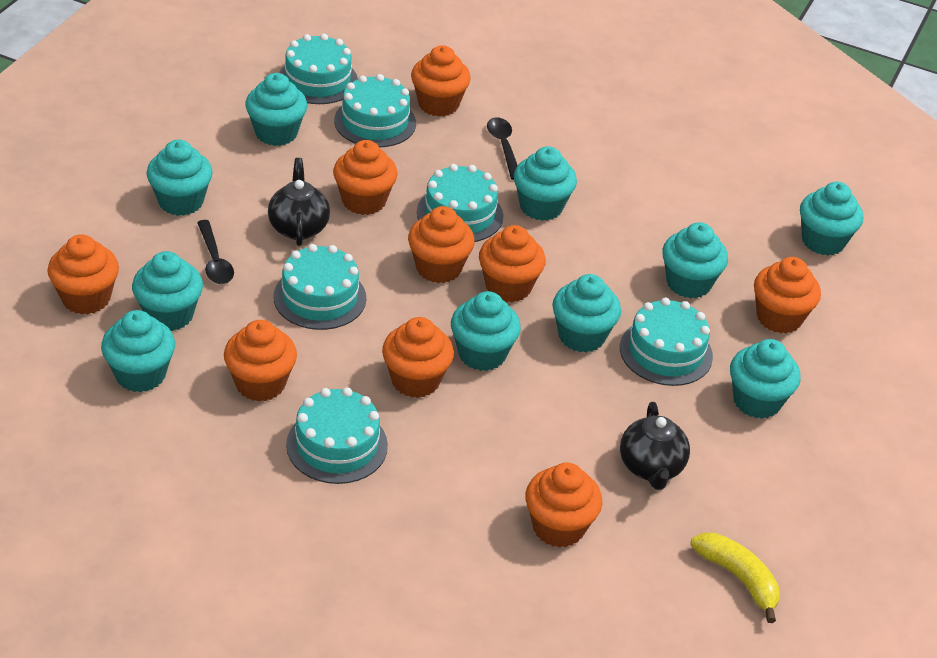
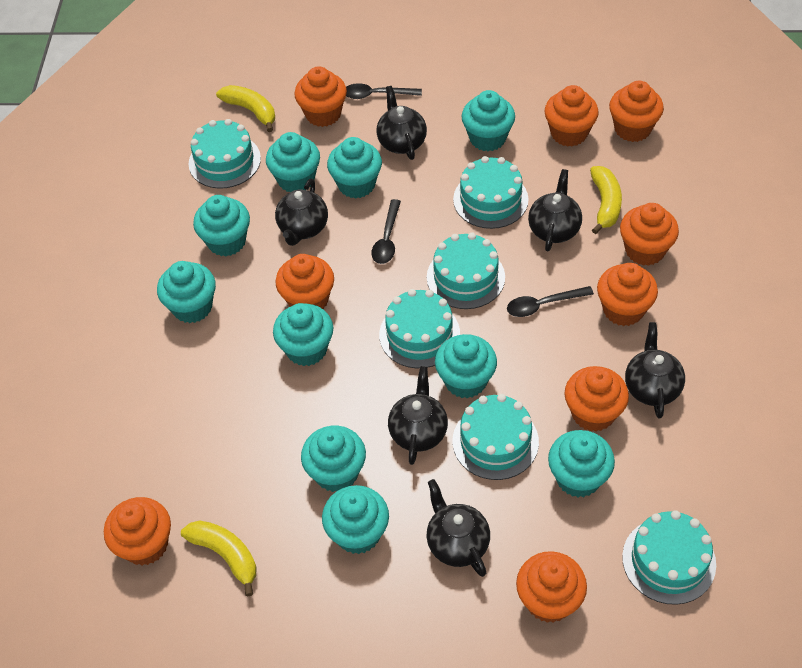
black spoon: [197,220,234,284] [487,117,518,180] = 2 -> [346,83,422,99] [371,199,401,264] [507,286,594,317] = 3
black teapot: [268,158,330,246] [620,402,690,490] = 2 -> [275,179,328,246] [376,86,427,160] [388,366,448,465] [427,479,490,577] [528,169,582,251] [625,322,685,419] = 6
yellow banana: [690,532,780,623] = 1 -> [181,520,257,596] [216,85,275,132] [590,166,622,234] = 3

